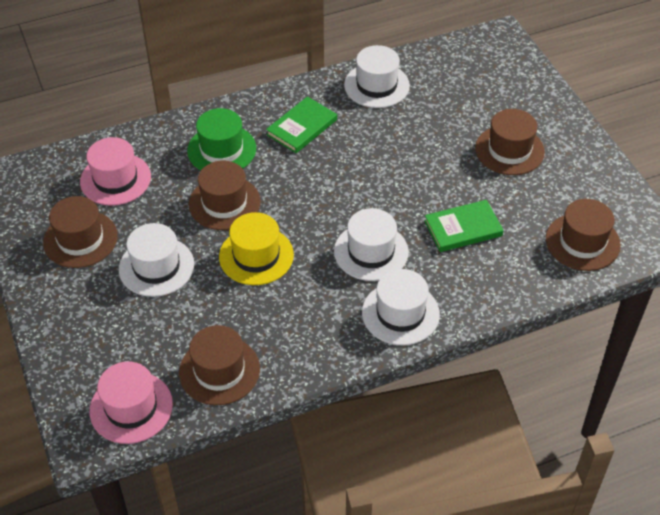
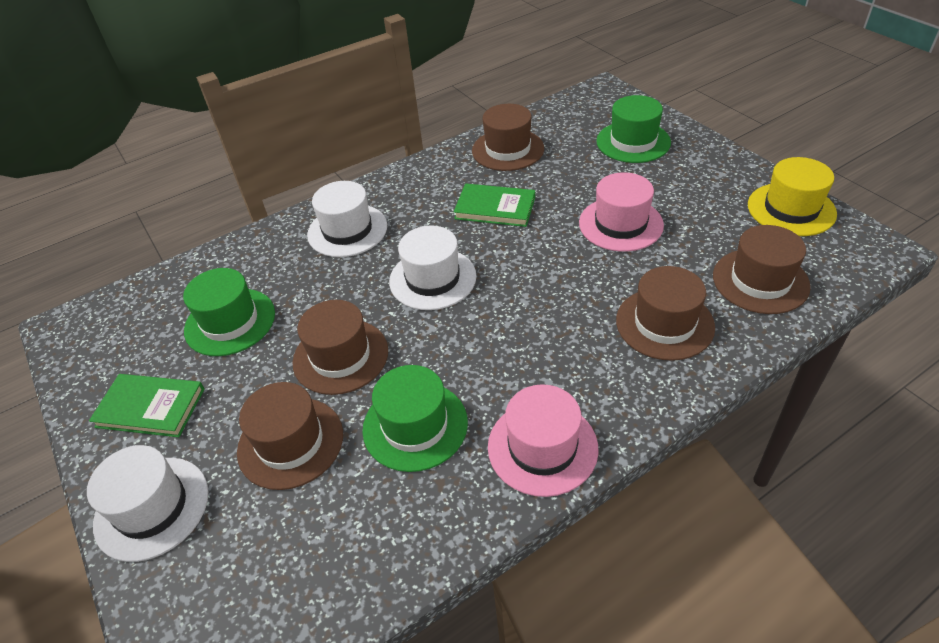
green hat: [187,108,256,170] = 1 -> [183,268,275,356] [362,365,468,472] [596,95,671,163] = 3
white hat: [119,223,194,297] [334,208,409,281] [344,45,410,108] [362,269,440,345] = 4 -> [87,445,209,562] [307,181,387,257] [389,226,476,310] = 3

